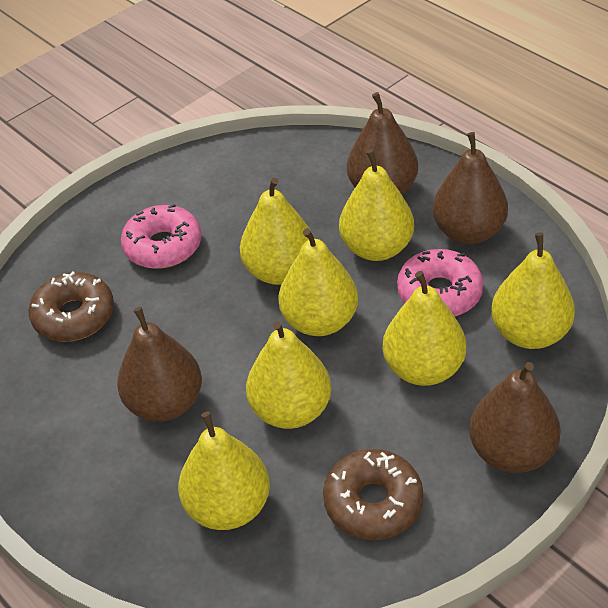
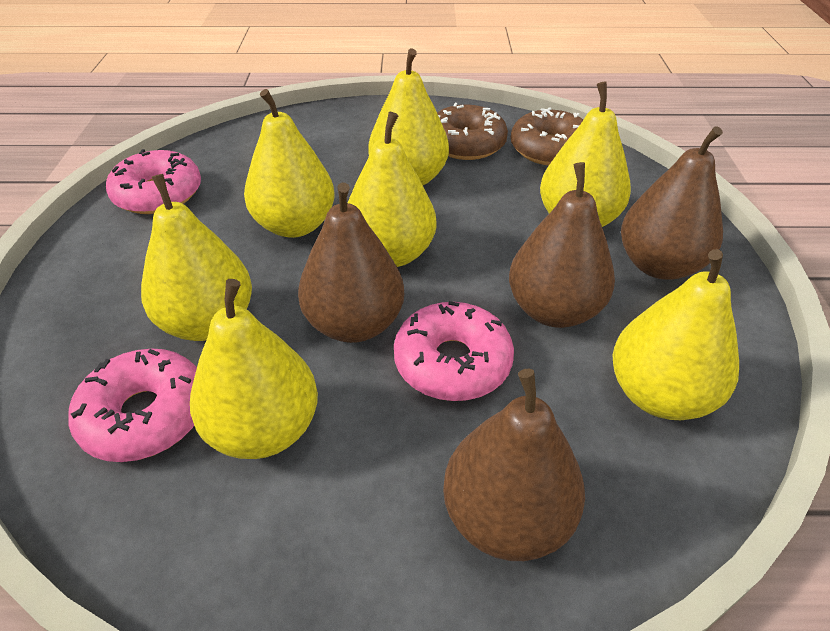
pink donut: [121,204,201,269] [397,249,483,316] = 2 -> [68,348,197,462] [106,149,201,214] [394,301,514,401] = 3

